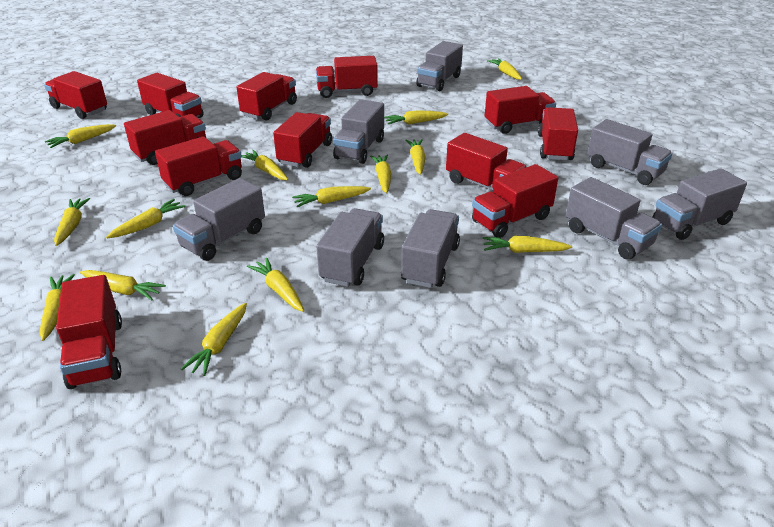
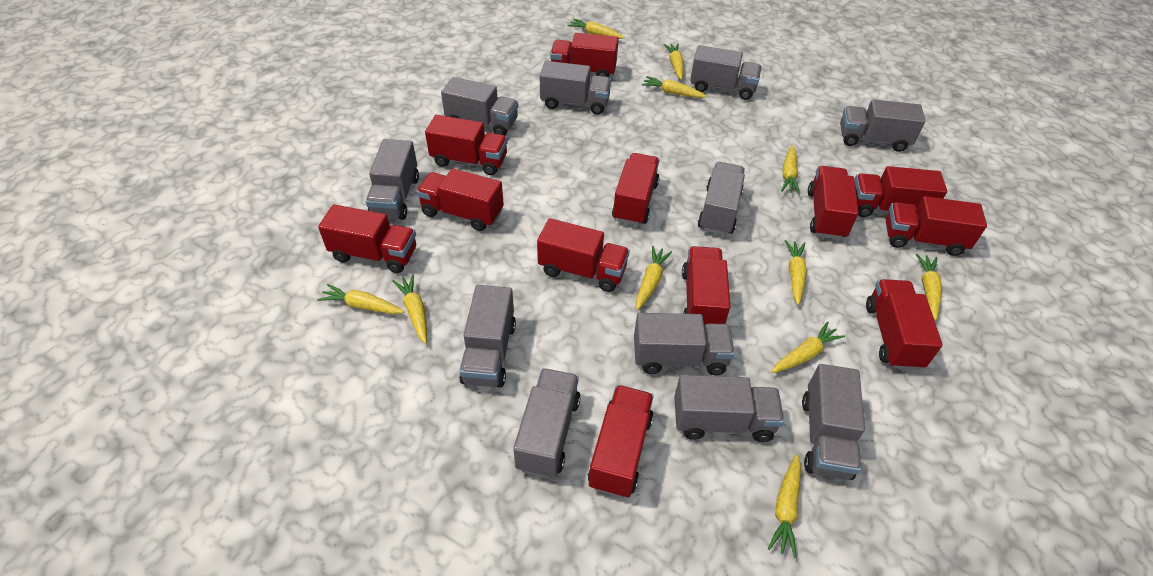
grey truck: [173,178,265,261] [317,208,384,287] [333,99,384,164] [401,209,460,288] [416,41,463,91] [566,177,662,260] [587,119,672,185] [652,168,747,240] = 8 -> [366,139,419,220] [441,77,519,136] [459,285,516,388] [513,368,581,478] [540,61,611,115] [634,313,735,376] [674,375,784,442] [690,45,762,100] [698,162,745,235] [802,364,865,480] [840,99,925,152] = 11
yellow carrot: [40,274,75,341] [45,124,116,148] [54,198,90,246] [80,270,166,300] [106,199,186,238] [181,303,247,376] [242,150,288,180] [247,258,304,312] [292,186,371,207] [370,154,391,193] [384,110,448,125] [405,139,426,175] [483,236,572,253] [487,58,522,80] = 14 -> [317,284,405,314] [392,274,427,344] [568,19,625,39] [636,246,672,310] [642,76,707,98] [664,44,684,80] [768,454,801,558] [772,322,845,373] [781,145,800,194] [785,240,807,305] [916,254,942,320] = 11

